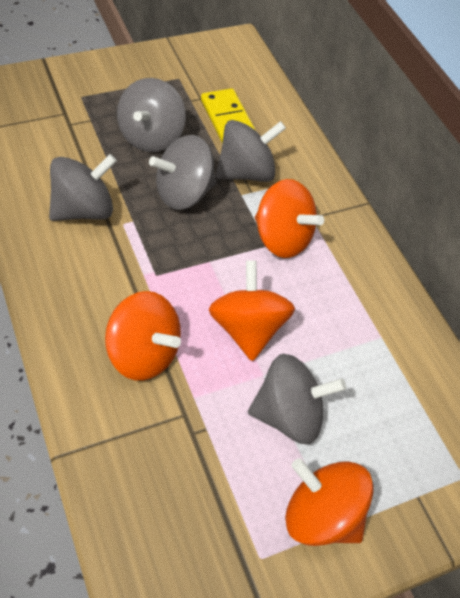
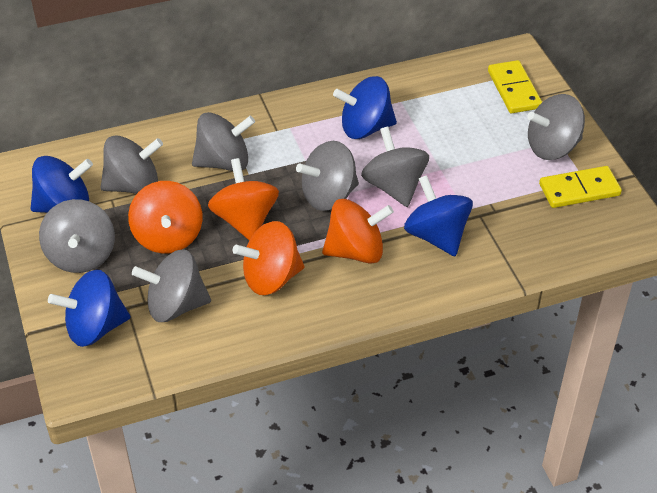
blue spinning top: none = 0 -> [31,156,93,213] [48,270,130,347] [333,76,397,139] [404,175,473,256] = 4
grey spinning top: [49,154,117,221] [117,78,186,152] [149,135,216,210] [216,120,286,182] [248,354,346,444] = 5 -> [39,199,115,273] [101,135,163,194] [132,249,211,322] [192,112,255,171] [296,141,359,211] [361,127,429,207] [527,94,585,160] = 7
yellow domino: [201,88,256,144] = 1 -> [488,60,542,113] [539,166,622,208] = 2

